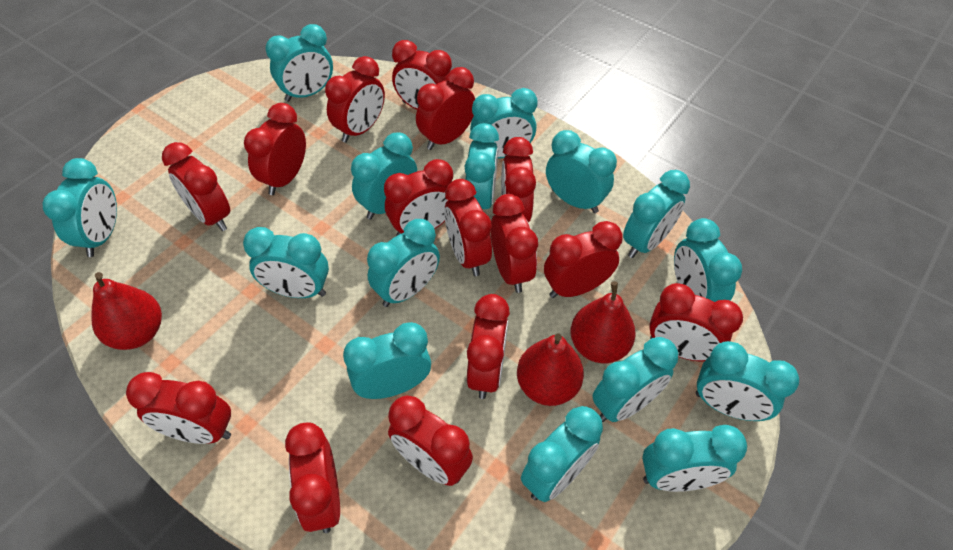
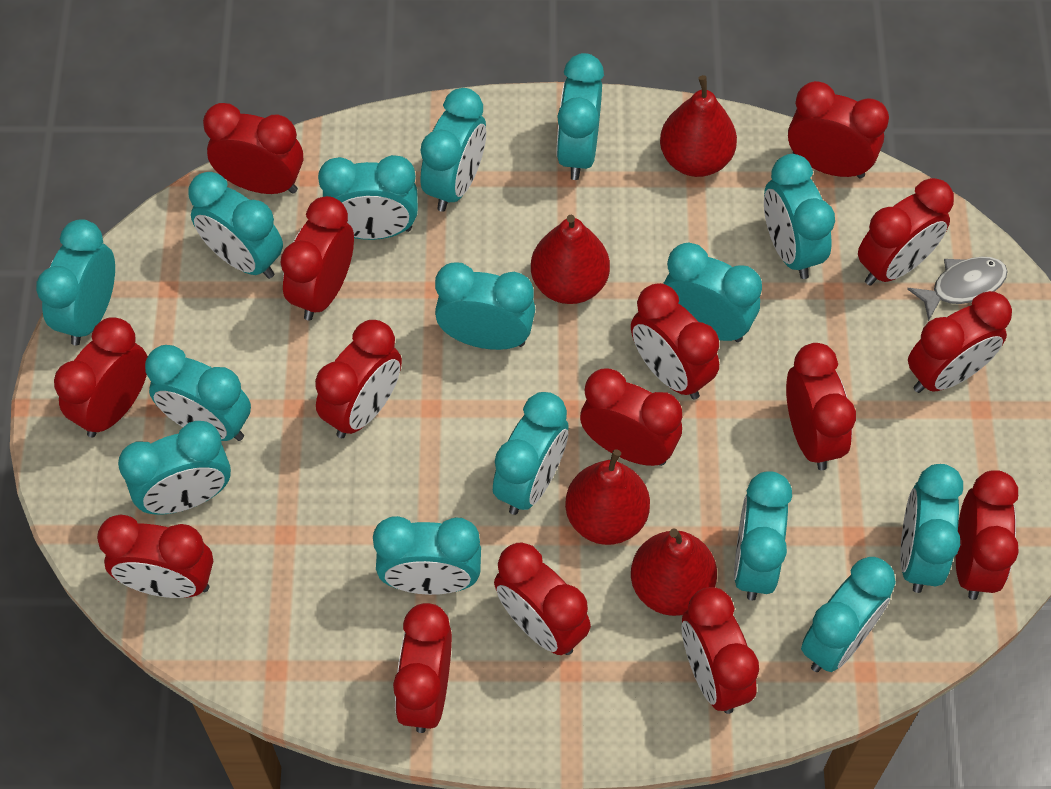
grey fish: none = 0 -> [907,257,1008,321] = 1
red pear: [91,272,162,350] [517,333,584,406] [570,281,636,363] = 3 -> [531,214,610,304] [565,449,650,545] [631,528,717,616] [660,75,737,177] = 4

